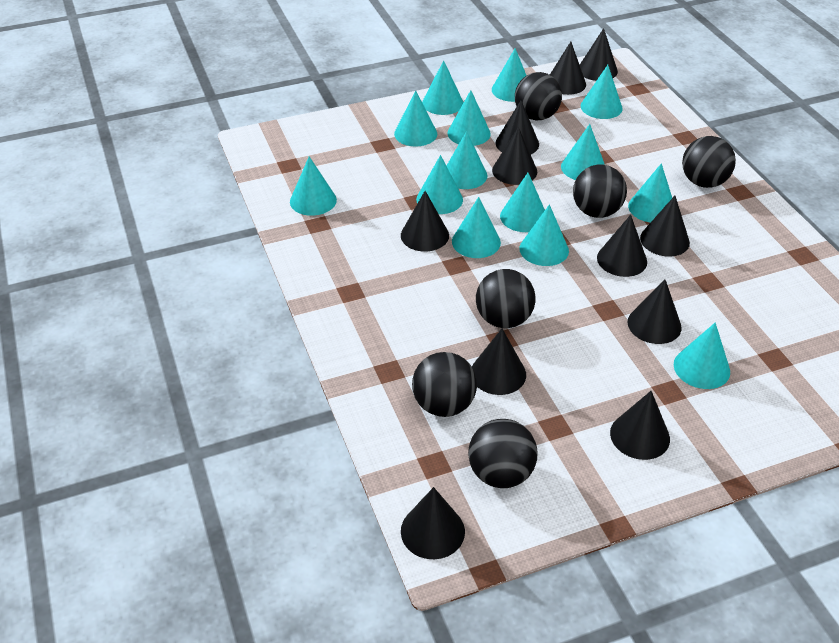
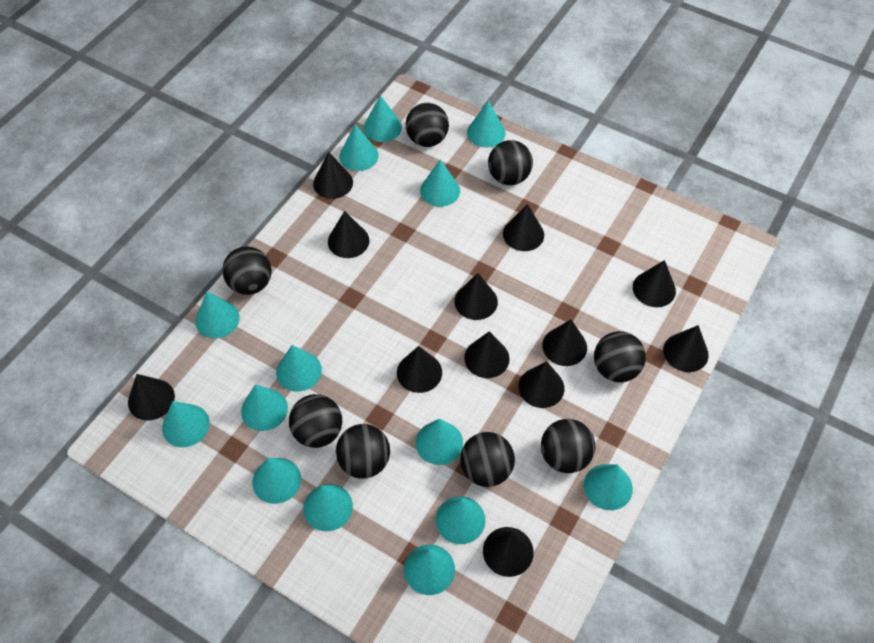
black ball: [412,352,477,417] [468,419,537,488] [476,269,535,328] [515,72,562,120] [573,164,627,218] [682,136,736,188] = 6 -> [222,246,272,295] [289,394,342,448] [336,424,390,479] [406,103,449,147] [460,432,515,487] [488,140,533,185] [541,419,595,473] [594,331,646,382] = 8
black cone: [401,191,449,251] [401,487,465,559] [472,329,526,395] [492,127,537,185] [495,101,539,154] [550,42,586,95] [580,28,618,81] [597,215,647,277] [610,391,670,460] [627,280,682,344] [640,196,690,256] = 11 -> [128,374,175,421] [313,152,353,199] [328,211,370,258] [397,346,442,393] [454,273,498,320] [464,331,510,378] [483,527,534,577] [503,204,544,251] [519,361,564,408] [542,319,587,366] [633,260,676,307] [663,325,709,372] = 12

